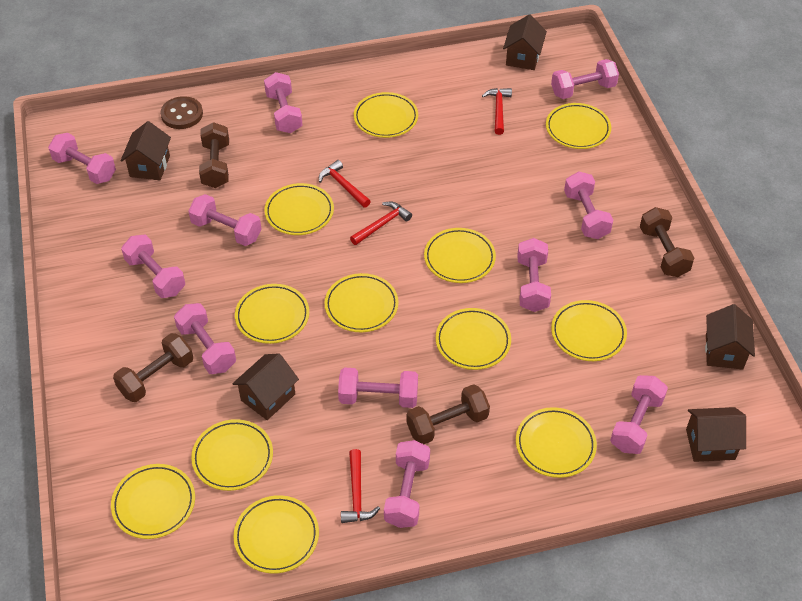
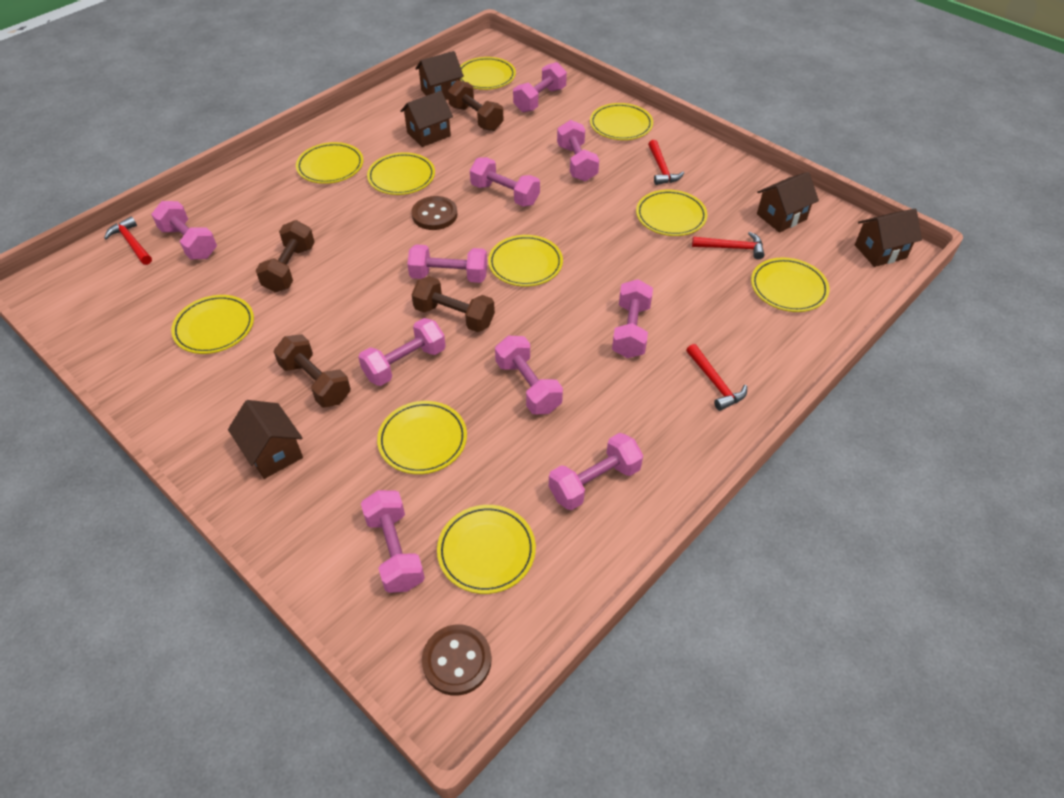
brown button: [160,96,203,129] = 1 -> [412,196,458,230] [422,625,492,696] = 2
pink dumbbell: [48,133,116,184] [121,234,185,298] [174,303,236,374] [188,194,261,246] [264,72,302,133] [338,368,418,408] [384,440,430,528] [517,238,551,312] [551,59,619,99] [564,171,613,239] [610,375,668,454] = 11 -> [151,201,217,260] [358,318,446,386] [361,490,425,593] [407,244,487,283] [470,157,540,207] [495,336,563,415] [513,62,567,112] [549,433,643,510] [557,120,599,181] [612,279,653,358] = 10
yellow plate: [111,464,195,539] [191,419,273,491] [234,495,319,574] [235,284,309,344] [264,183,334,235] [324,273,398,332] [354,92,418,138] [424,228,496,283] [436,308,511,370] [516,407,597,478] [546,103,611,149] [551,300,627,361] = 12 -> [171,295,254,354] [296,142,363,184] [367,152,435,195] [377,401,467,474] [437,505,536,594] [460,57,516,90] [488,235,563,287] [590,103,653,140] [636,190,707,236] [751,257,830,312] = 10

